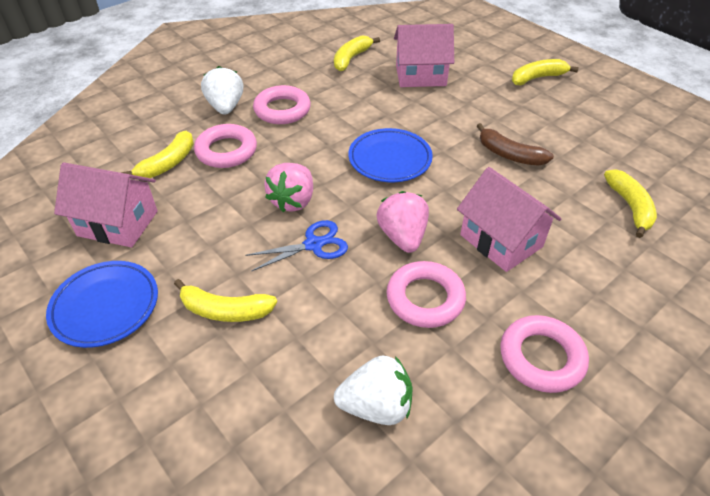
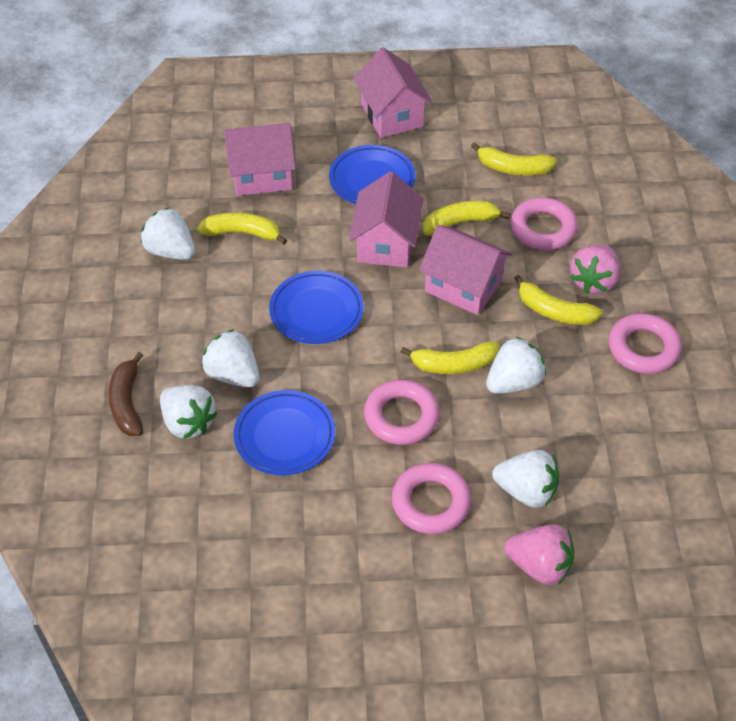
blue plate: [46,261,158,348] [348,128,433,182] = 2 -> [234,390,336,475] [269,271,364,344] [329,145,416,204] = 3
blue scissors: [245,220,348,272] = 1 -> none = 0
pink house: [54,162,158,247] [394,24,454,87] [457,167,561,272] = 3 -> [224,123,296,196] [349,172,423,268] [354,47,432,138] [419,225,512,315] = 4
white strawberry: [201,66,243,115] [334,355,412,425] = 2 -> [141,208,195,260] [160,385,218,439] [201,329,260,387] [486,337,546,394] [492,450,559,508] = 5

